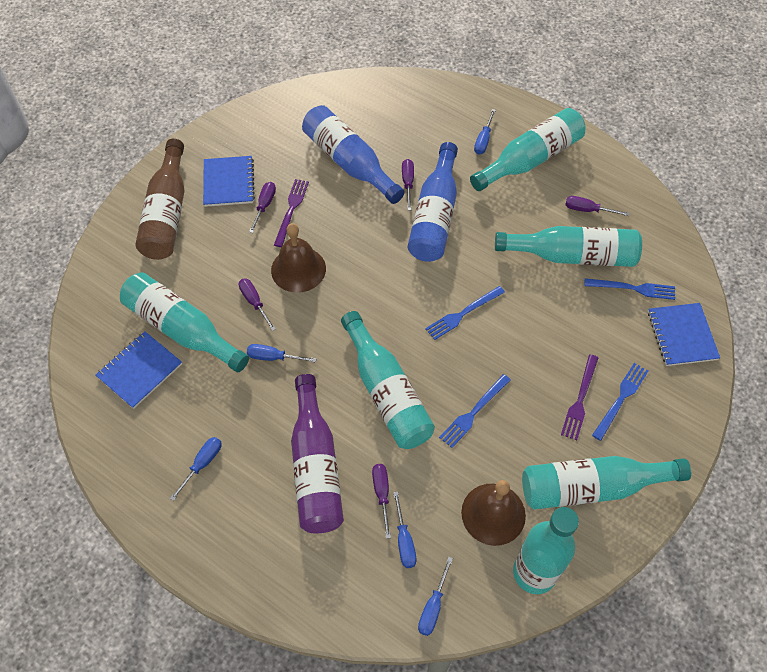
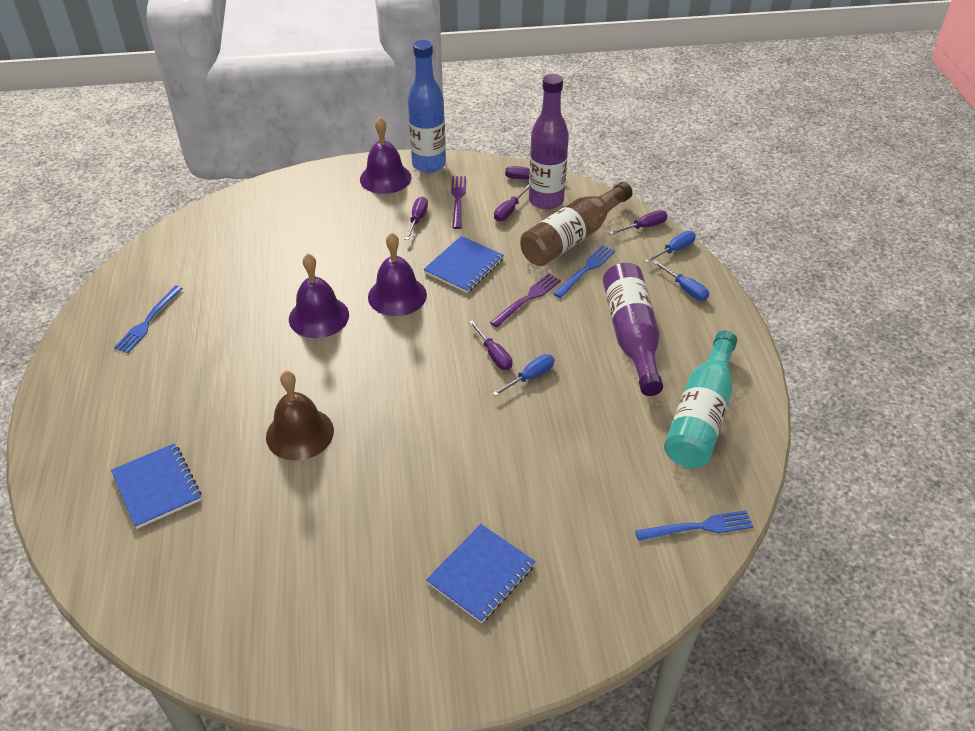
blue bottle: [302,105,405,204] [408,142,458,262] = 2 -> [408,40,446,173] = 1
blue fork: [425,286,505,340] [439,374,511,448] [584,278,675,300] [592,363,648,441] = 4 -> [114,286,183,353] [554,245,615,298] [635,510,753,541] = 3
blue screwdriver: [169,437,221,501] [247,344,317,363] [393,492,416,568] [418,557,453,636] [474,109,496,155] = 5 -> [493,354,554,396] [644,231,696,263] [653,261,709,300] = 3
brown bell: [271,223,326,293] [461,480,526,546] = 2 -> [266,371,334,461] = 1
purple bell: none = 0 -> [289,254,349,338] [360,117,411,194] [368,232,427,316] = 3
purple bottle: [291,374,344,533] = 1 -> [529,74,569,210] [603,263,663,396] = 2
turquoise bottle: [120,272,249,372] [341,311,435,449] [470,108,585,191] [495,226,642,267] [513,507,579,594] [522,456,691,510] = 6 -> [664,331,737,468] = 1

